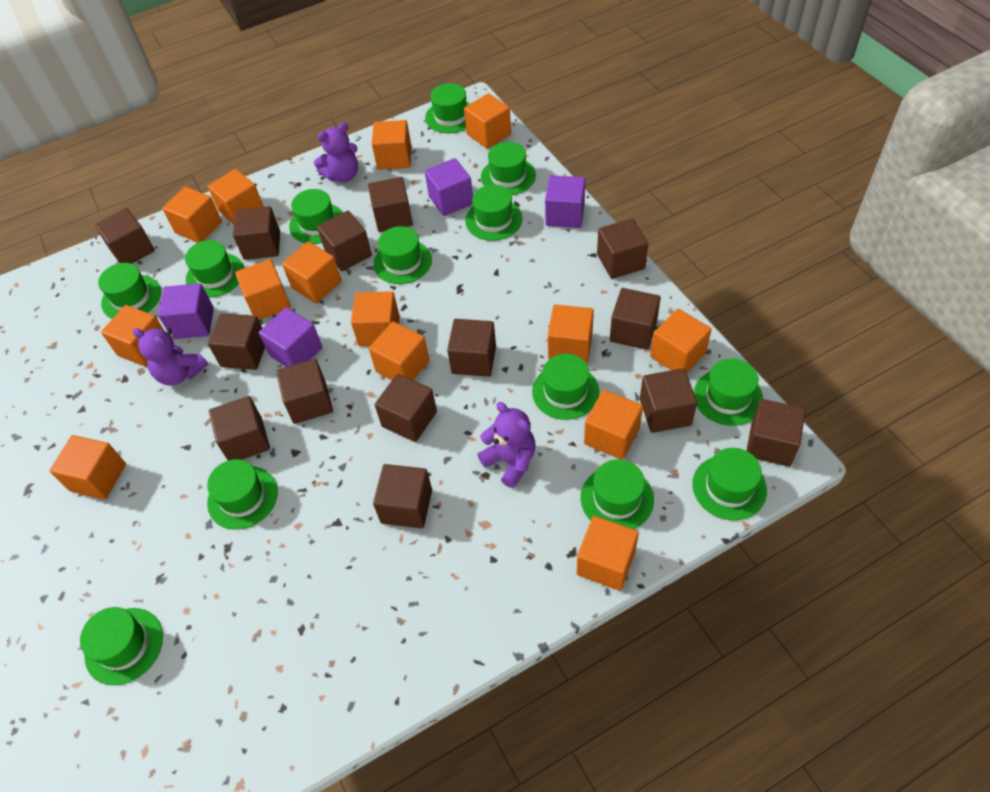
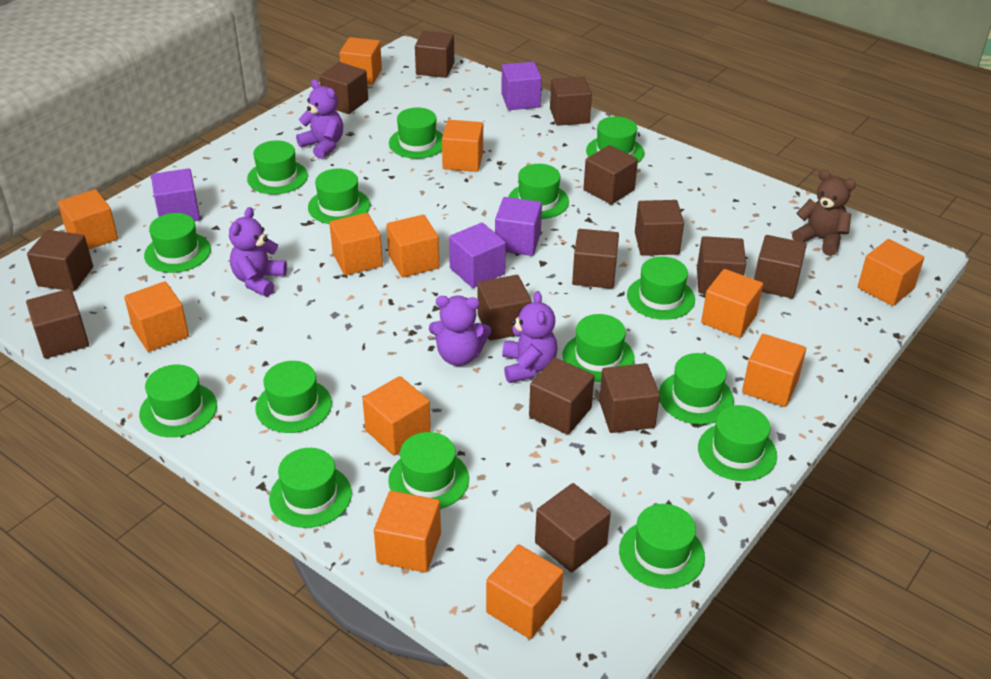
brown teddy bear: none = 0 -> [792,170,856,256] = 1
green hat: [80,607,163,685] [98,263,161,319] [185,240,244,298] [207,459,278,530] [289,189,343,244] [373,226,432,284] [425,83,470,133] [465,185,523,241] [481,142,536,195] [532,354,599,420] [581,459,654,529] [692,448,767,520] [694,358,763,426] = 13 -> [139,365,217,437] [144,213,211,273] [247,140,308,194] [255,361,332,433] [269,448,352,528] [308,168,370,224] [388,432,469,509] [389,107,443,159] [508,164,569,219] [562,314,635,382] [586,116,644,163] [619,504,705,589] [627,257,695,320] [659,353,734,424] [698,405,777,481] = 15
orange cube: [50,435,126,499] [101,305,164,367] [162,187,222,243] [208,169,264,224] [235,259,291,320] [282,241,342,304] [351,291,400,346] [369,321,429,380] [372,120,411,170] [464,93,511,149] [548,305,594,364] [577,516,639,591] [584,390,643,460] [650,309,712,373] = 14 -> [58,189,118,249] [124,281,189,352] [329,213,383,275] [339,37,382,85] [362,376,431,456] [374,491,441,573] [387,215,439,277] [442,120,483,172] [486,545,563,639] [701,269,763,338] [742,334,806,407] [858,239,924,306] = 12
purple teddy bear: [132,328,208,386] [314,123,358,183] [477,402,536,488] = 3 -> [229,207,287,297] [296,79,343,159] [429,295,491,366] [502,291,557,383] = 4

